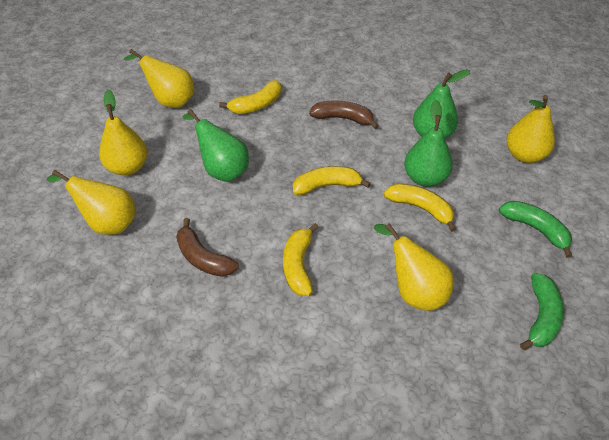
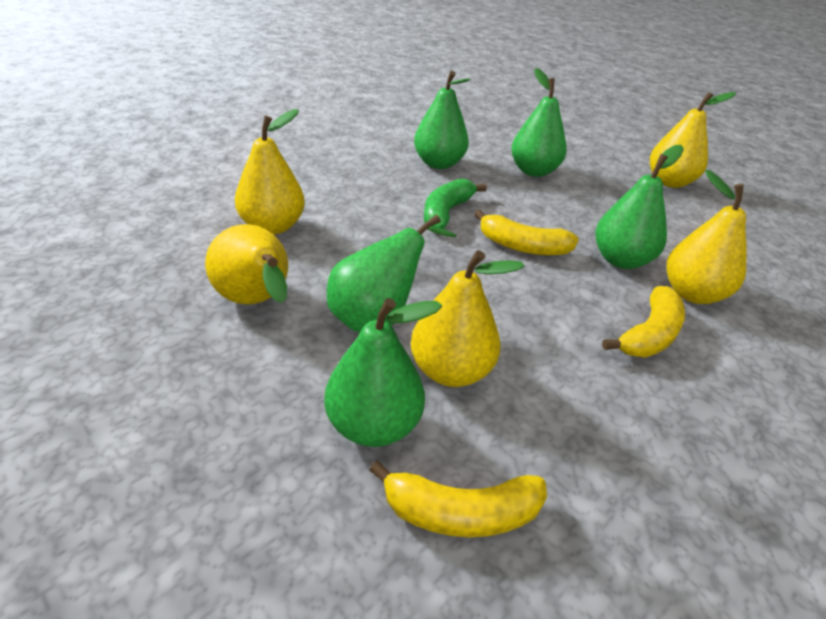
brown banana: [176,218,239,277] [309,101,379,129] = 2 -> none = 0
green banana: [499,201,572,258] [520,273,564,350] = 2 -> [424,178,487,229] = 1
green pear: [183,109,249,182] [404,100,453,187] [413,69,470,139] = 3 -> [324,298,442,447] [327,215,456,333] [414,71,470,169] [511,68,567,177] [595,145,684,269] = 5
yellow banana: [219,80,281,114] [283,223,319,296] [293,166,371,195] [384,184,456,232] = 4 -> [369,461,547,538] [474,210,579,255] [602,286,685,358] = 3

